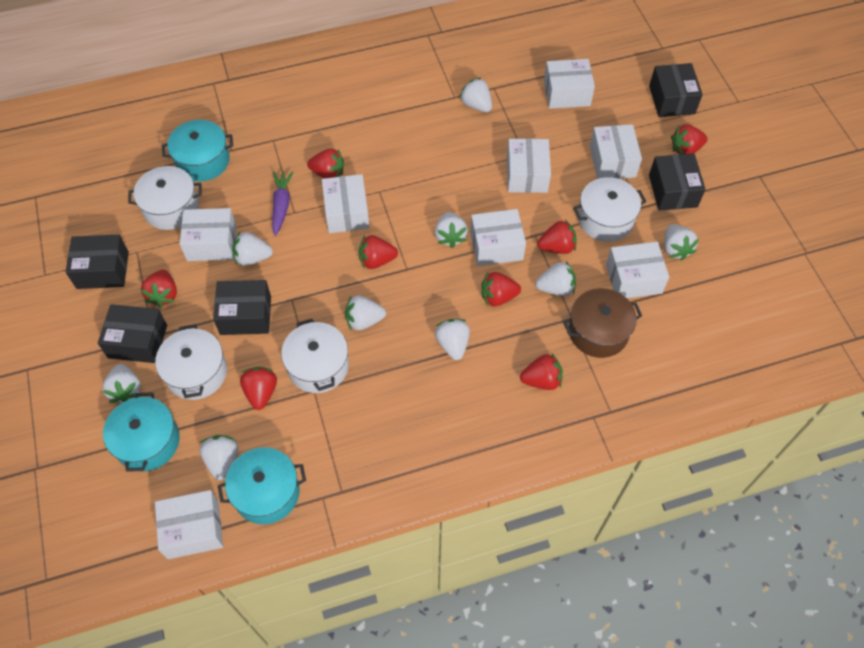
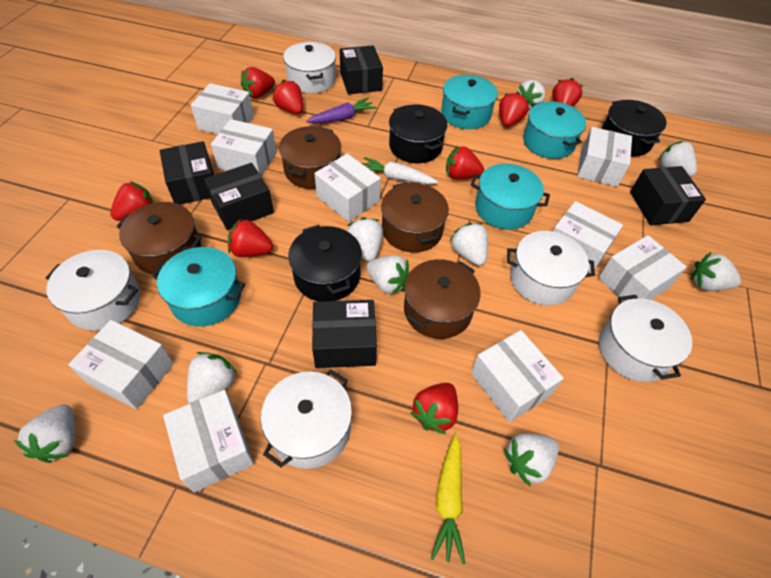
black pot: none = 0 -> [288,225,362,301] [389,105,447,163] [602,100,667,157] = 3
brown pot: [563,288,642,358] = 1 -> [117,202,202,275] [279,126,341,189] [381,182,449,253] [404,259,481,339] = 4
turquoise pot: [103,392,180,472] [162,120,233,182] [218,447,306,524] = 3 -> [152,247,245,327] [441,75,498,129] [471,164,550,230] [523,101,586,159] = 4
white box: [155,490,223,559] [180,208,236,261] [322,174,370,233] [470,209,526,266] [507,138,551,193] [544,59,595,109] [590,124,642,179] [606,242,669,298] = 8 -> [68,320,174,410] [163,390,254,492] [191,83,254,134] [211,119,277,176] [314,154,381,222] [471,330,564,423] [553,201,623,273] [577,127,632,187] [598,235,687,301] = 9
white carrot: none = 0 -> [361,157,438,184] = 1
white pot: [128,166,202,230] [155,324,227,400] [281,319,349,393] [573,177,647,242] = 4 -> [46,250,140,331] [261,369,352,469] [283,42,336,93] [507,231,595,306] [599,295,692,382] = 5
yellow carrot: none = 0 -> [431,434,465,565] = 1

